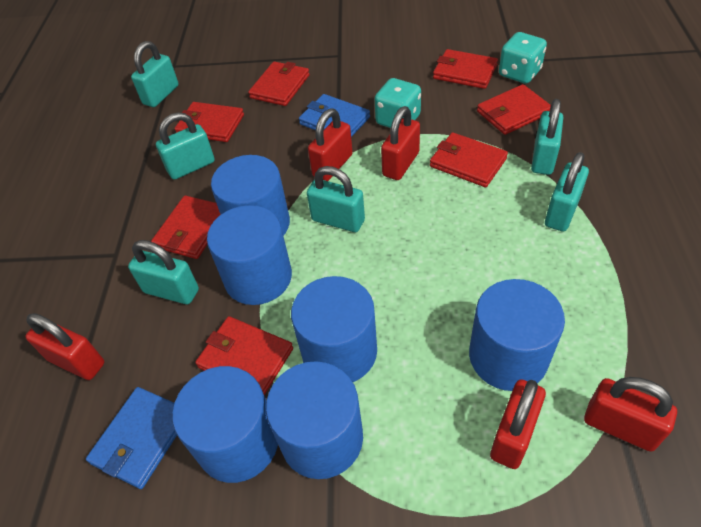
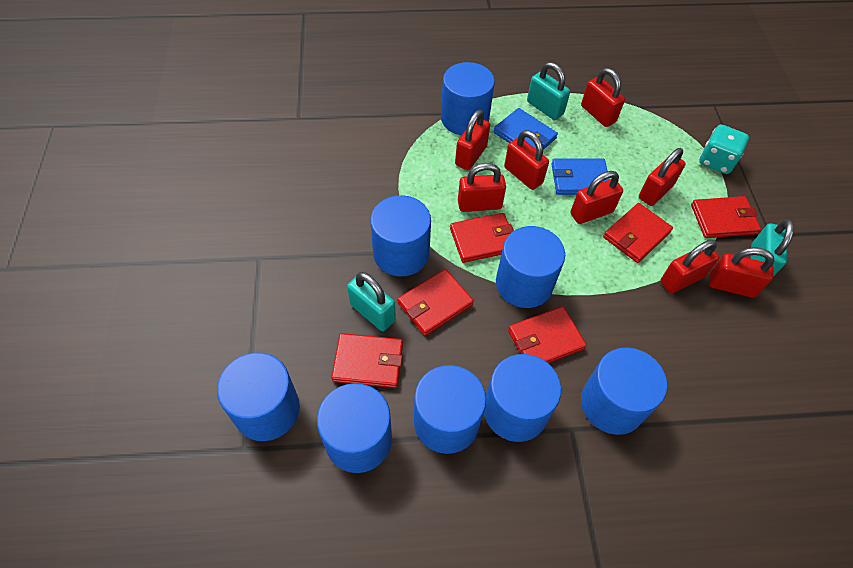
blue cylinder: [172,366,278,483] [207,205,292,305] [211,155,290,236] [266,361,363,479] [291,276,377,382] [469,279,565,391] = 6 -> [217,352,300,441] [317,383,392,473] [370,195,431,277] [414,365,486,454] [441,62,495,135] [484,354,561,442] [496,226,565,308] [581,347,667,435] = 8
red padlock: [25,313,104,380] [308,109,353,181] [381,106,420,180] [490,379,546,469] [584,377,677,452] = 5 -> [455,110,490,170] [458,163,506,212] [504,130,549,190] [571,171,623,224] [581,68,625,127] [639,148,686,206] [660,240,719,294] [709,247,774,298] = 8
red wallet: [151,196,220,259] [174,102,244,142] [195,316,293,395] [248,61,310,106] [430,132,508,187] [433,49,498,89] [477,84,551,135] = 7 -> [331,333,403,388] [397,269,474,336] [450,213,514,263] [508,306,587,363] [603,203,673,263] [691,196,761,238] = 6
turquoise dice: [375,78,421,128] [499,32,547,84] = 2 -> [699,125,749,174] = 1
turquoise padlock: [128,240,199,304] [131,41,179,107] [156,112,215,180] [307,166,365,232] [531,99,563,175] [545,152,589,232] = 6 -> [347,272,396,331] [527,62,570,120] [751,219,794,277] = 3

